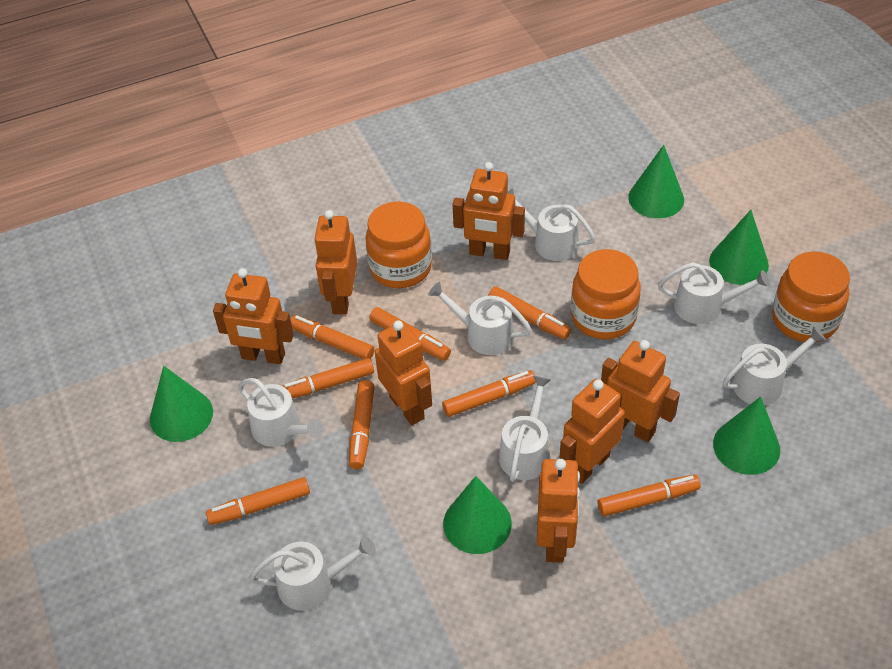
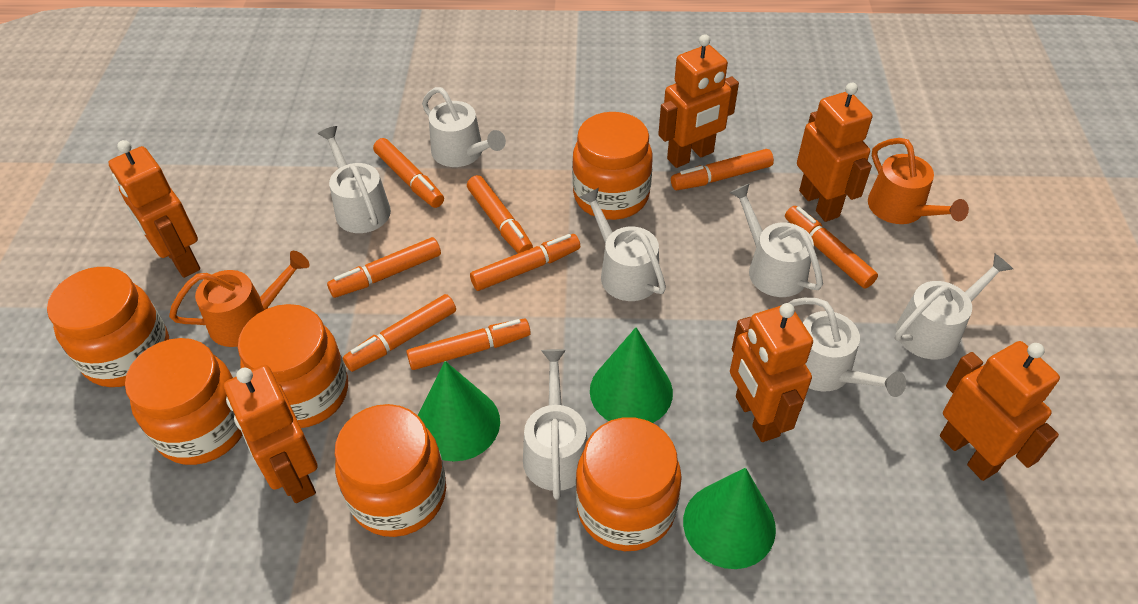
green cone: [150,366,213,442] [443,476,512,554] [628,145,684,218] [709,210,769,285] [713,397,780,475] = 5 -> [418,361,500,462] [590,327,673,423] [683,468,776,569] = 3
orange jar: [365,202,432,288] [571,249,641,340] [772,251,850,342] = 3 -> [47,267,169,387] [125,338,243,465] [238,304,348,428] [335,404,446,537] [572,112,653,220] [576,417,682,551] = 6
orange robot: [213,268,294,364] [314,210,357,314] [375,320,432,425] [453,162,525,260] [537,459,580,563] [559,379,625,484] [601,340,680,442] = 7 -> [108,140,200,278] [224,365,318,503] [658,34,739,168] [730,303,813,442] [797,83,872,222] [940,341,1060,481] = 6
orange watering can: none = 0 -> [169,251,310,347] [868,138,969,224] = 2

